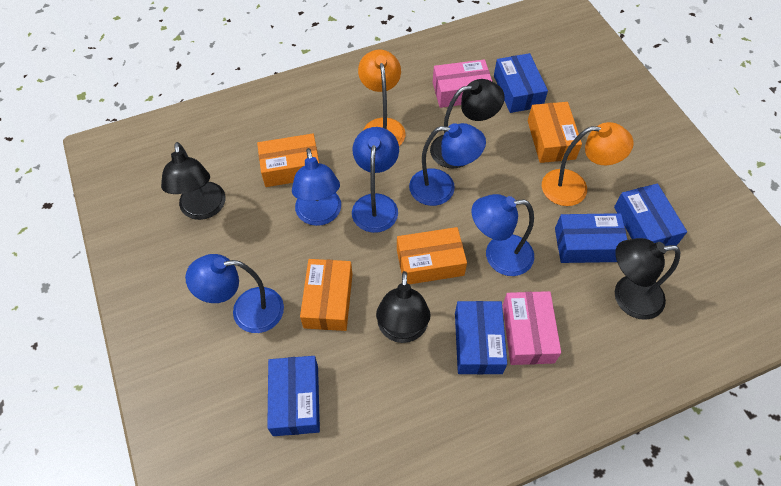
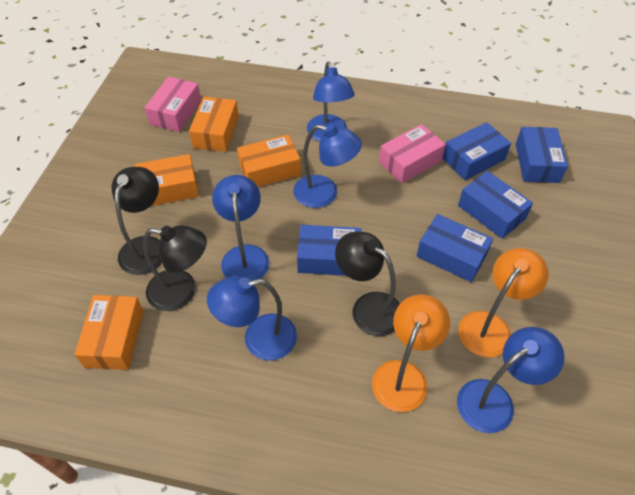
black lamp: [161,142,226,220] [376,271,431,343] [430,79,505,169] [615,238,680,320] = 4 -> [112,167,162,275] [143,225,207,311] [335,231,400,336] = 3

